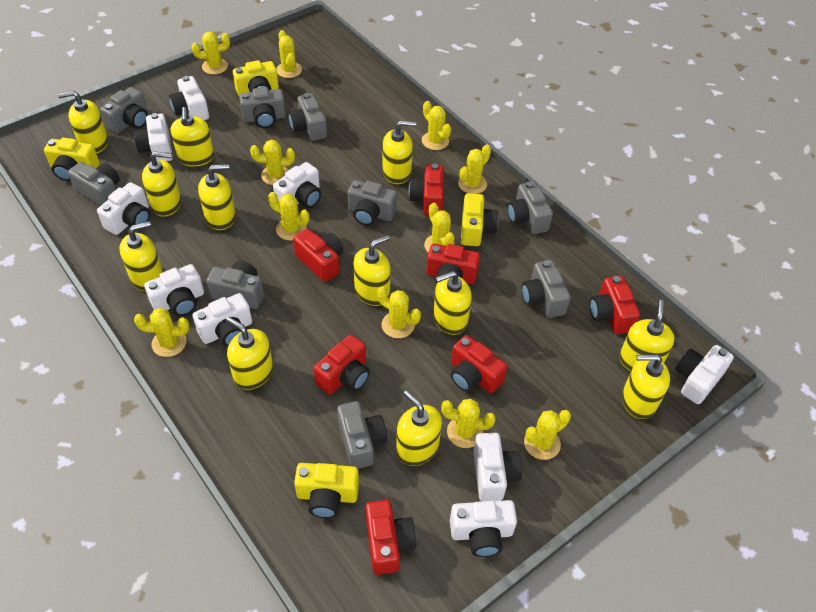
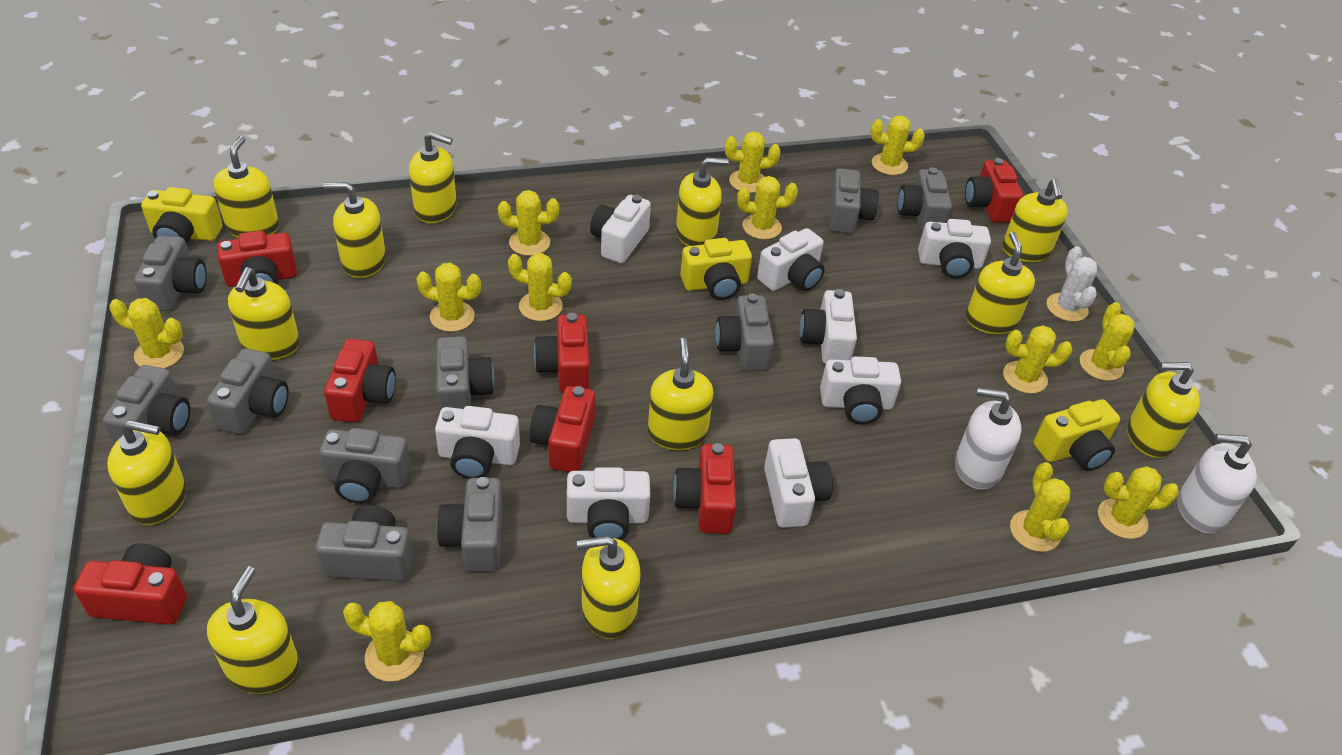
grey camera: [68,162,120,206] [100,87,148,133] [206,261,264,309] [239,87,286,128] [288,93,327,141] [337,401,388,469] [347,180,397,226] [507,182,553,234] [522,260,571,318] = 9 -> [103,365,190,444] [134,236,207,311] [207,348,289,434] [315,505,413,582] [319,428,411,504] [436,336,494,414] [437,477,503,572] [715,294,774,371] [830,168,879,234] [897,167,952,232] = 10
white cactus: none = 0 -> [1047,246,1097,322] = 1
white camera: [97,182,150,235] [134,113,173,161] [144,264,204,316] [169,76,209,120] [192,293,252,347] [273,162,321,208] [450,500,517,557] [473,433,522,501] [675,345,734,404] = 9 -> [435,406,520,479] [567,467,650,540] [590,195,651,263] [757,228,824,291] [764,438,833,528] [800,289,857,364] [820,356,901,424] [918,219,991,278] = 8
white soap dispenser: none = 0 -> [955,388,1021,490] [1177,434,1257,534] = 2
yellow cactus: [134,308,189,357] [191,32,230,75] [250,140,295,185] [268,192,309,241] [276,30,302,78] [377,287,421,338] [422,101,451,150] [424,203,455,253] [441,399,496,448] [458,144,491,194] [524,410,571,460] = 11 -> [109,298,184,368] [343,601,431,682] [416,263,481,332] [498,190,559,256] [508,253,572,321] [725,131,781,193] [737,176,798,239] [871,115,925,175] [1003,325,1072,394] [1010,462,1071,552] [1080,302,1135,381] [1098,466,1179,539] = 12
yellow camera: [44,137,100,181] [233,60,279,95] [294,463,359,518] [461,193,499,246] = 4 -> [141,187,223,244] [680,238,752,300] [1033,399,1120,471] = 3

